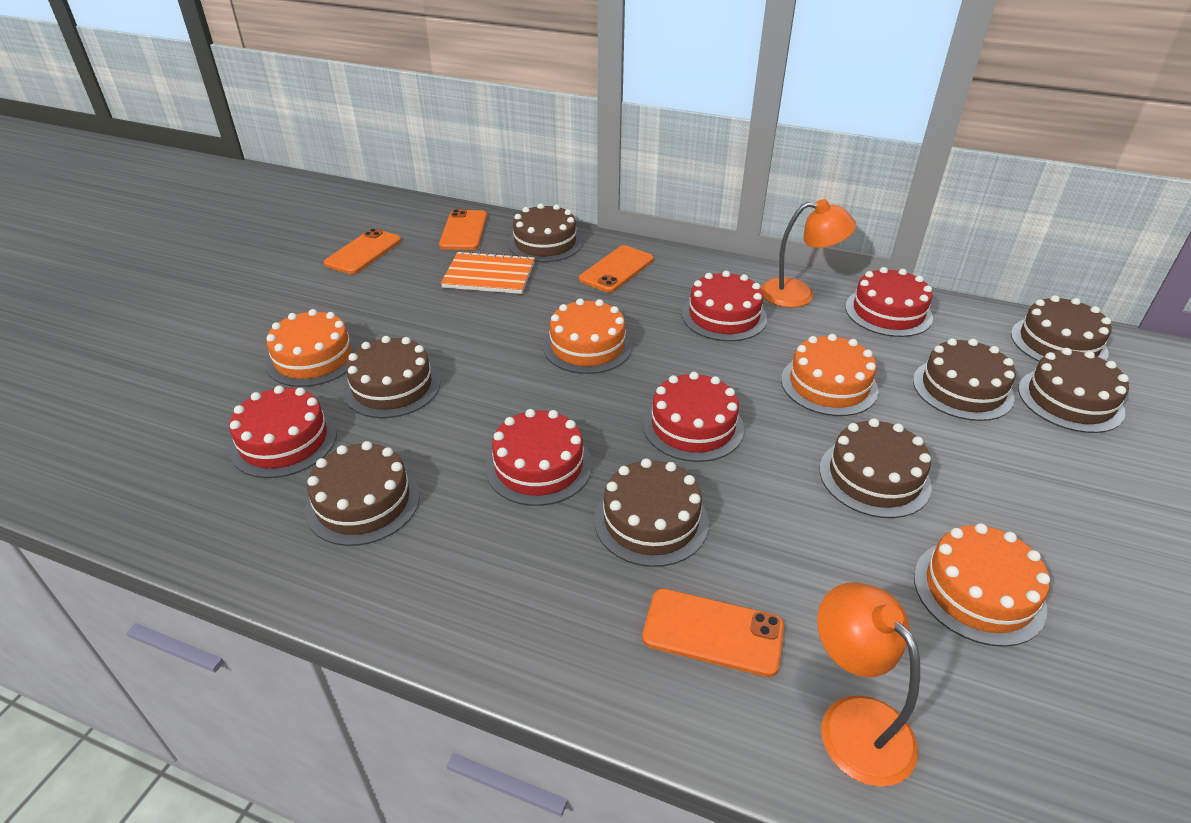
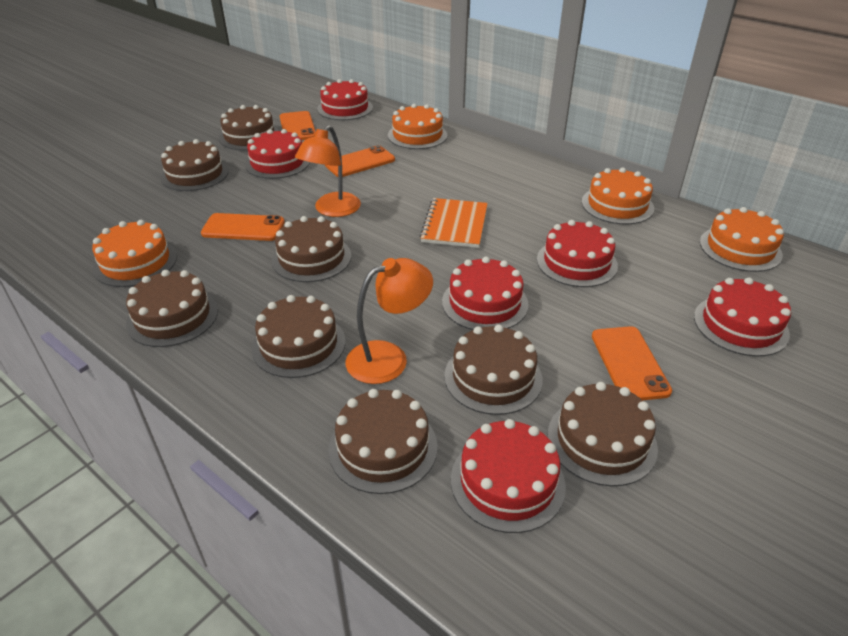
red cake: [229,385,337,478] [485,409,592,506] [643,372,744,462] [682,271,767,341] [845,267,933,337] = 5 -> [245,129,310,179] [317,79,373,120] [442,257,528,330] [451,419,566,533] [537,220,618,287] [694,277,791,356] = 6

